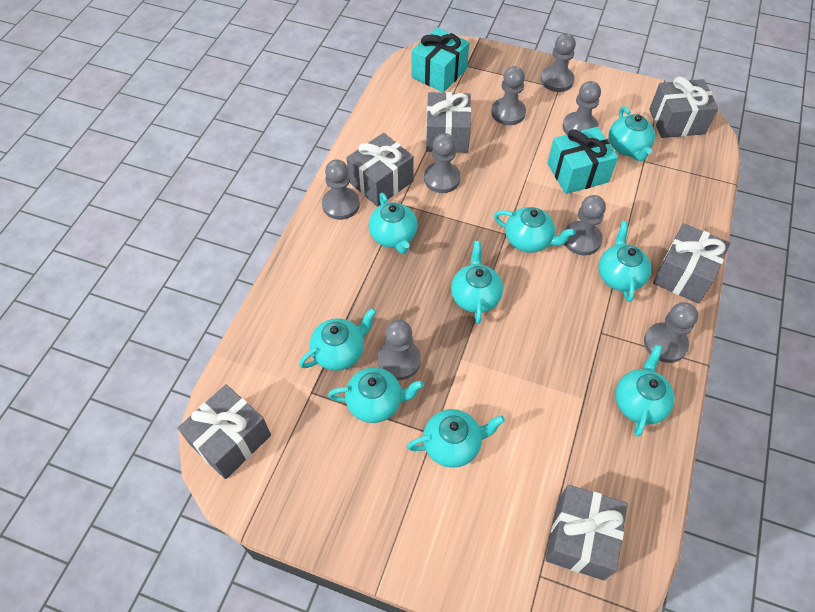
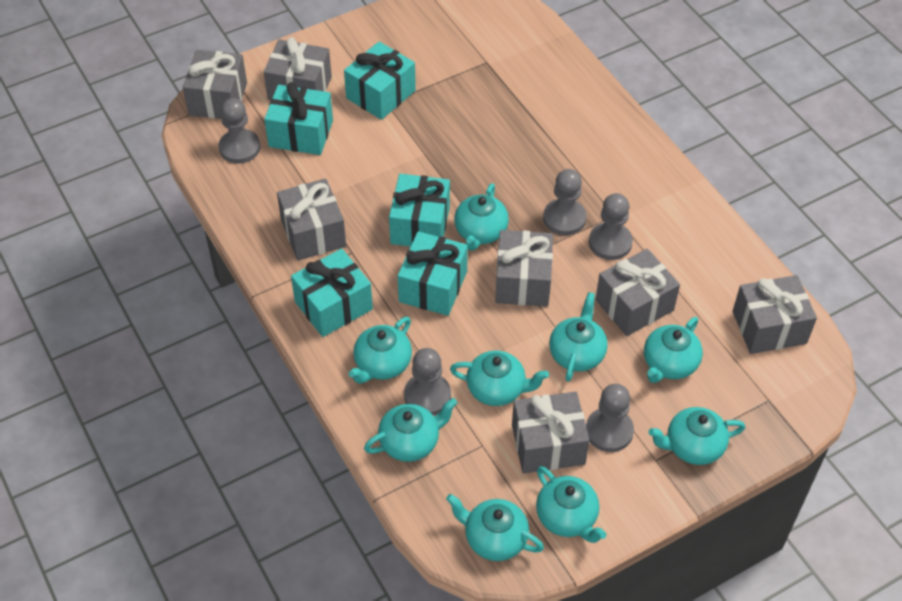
grey gift: [178,384,271,479] [346,133,414,207] [426,92,471,153] [546,485,628,580] [649,77,718,138] [653,223,730,304] = 6 -> [183,50,247,119] [264,37,332,101] [277,178,346,261] [495,230,553,306] [512,391,590,474] [595,249,680,336] [733,275,817,354] = 7
grey pawn: [322,160,360,220] [378,320,421,380] [424,133,461,193] [491,66,526,125] [541,34,576,92] [563,81,601,135] [564,195,606,255] [644,302,698,363] = 8 -> [218,98,261,164] [404,348,451,415] [543,169,586,235] [586,384,634,452] [589,193,633,260] = 5
turquoise gift: [411,27,469,93] [547,127,618,194] = 2 -> [264,82,333,155] [291,249,373,337] [344,41,416,120] [389,174,450,247] [398,231,468,316] = 5

